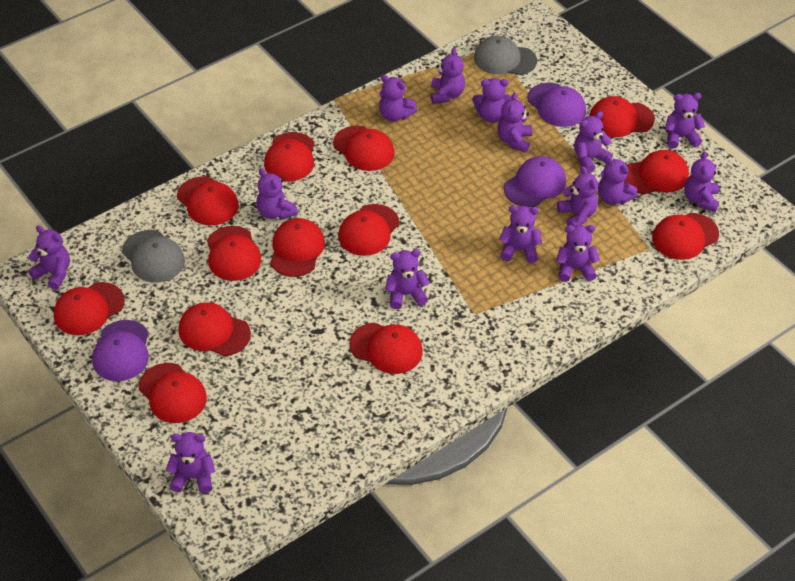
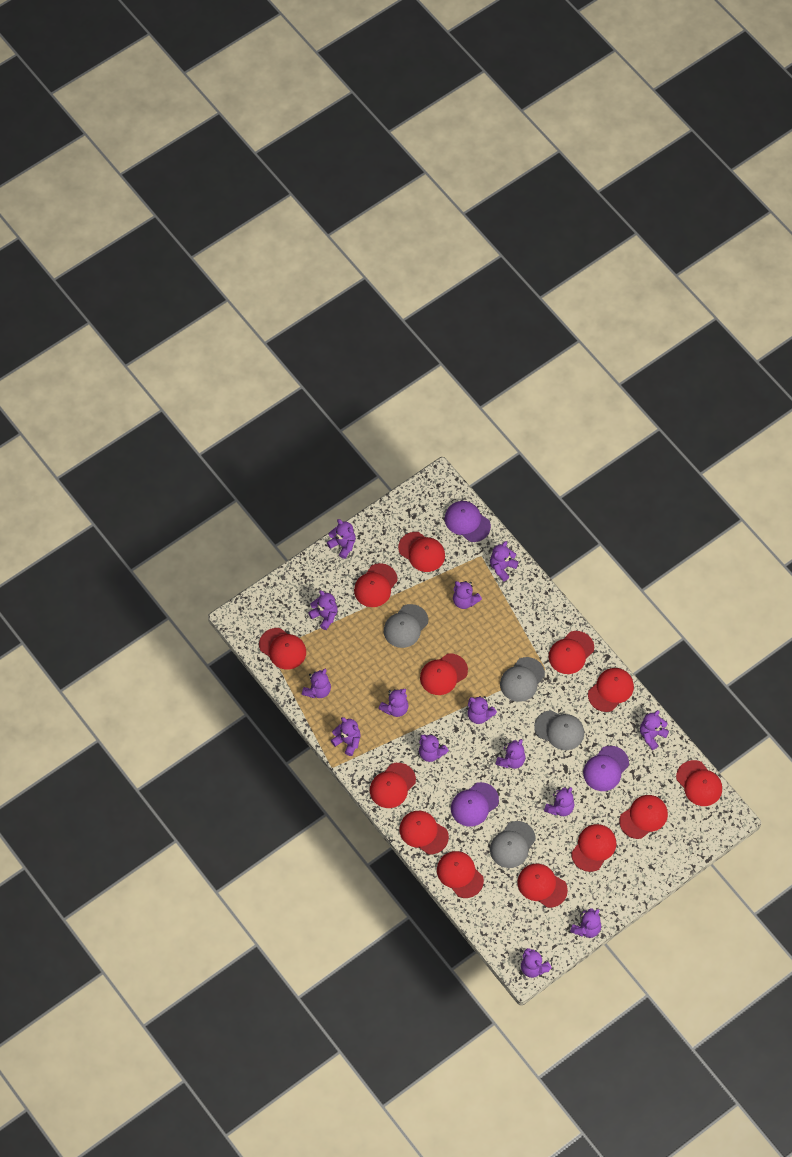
grey cap: [122,230,185,283] [474,36,537,75] = 2 -> [384,604,428,648] [490,821,536,868] [500,657,545,702] [534,710,584,750] = 4
purple teddy bear: [28,226,70,290] [166,432,215,493] [256,168,298,219] [379,74,417,122] [385,249,429,309] [431,48,465,104] [472,78,512,123] [497,92,532,153] [499,205,542,263] [556,225,600,282] [557,166,598,226] [574,111,613,173] [598,155,637,205] [665,93,705,149] [684,151,720,212] = 15 -> [302,669,331,698] [308,590,338,630] [327,519,356,559] [331,717,361,756] [379,689,408,717] [419,734,449,762] [453,581,482,609] [468,696,497,724] [490,541,519,581] [496,739,526,769] [521,948,552,978] [544,787,574,816] [570,908,601,938] [640,710,669,750] = 14

